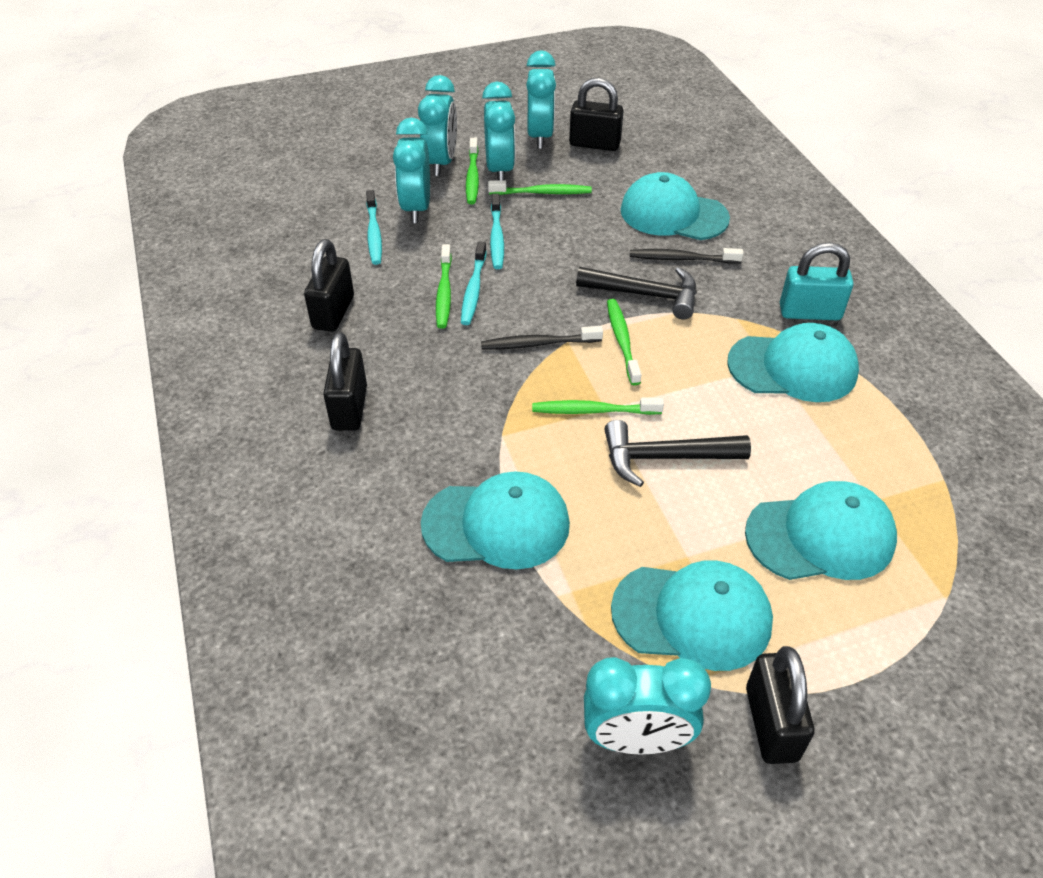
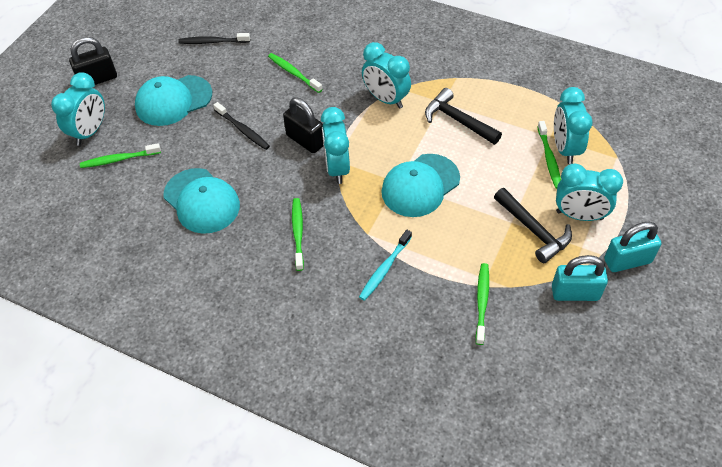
black padlock: [304,239,354,332] [323,332,367,431] [569,78,624,151] [746,646,814,764] = 4 -> [69,37,117,85] [283,98,324,153] = 2
turquoise cap: [421,472,570,569] [611,560,773,671] [621,172,730,240] [727,323,859,402] [745,481,897,580] = 5 -> [135,75,212,126] [164,168,240,234] [381,154,460,217] = 3
turquoise padlock: [780,243,853,320] = 1 -> [552,255,608,301] [604,221,661,272] = 2
turquoise toothbrush: [366,190,382,265] [461,242,487,325] [490,194,504,269] = 3 -> [359,230,412,301] = 1

